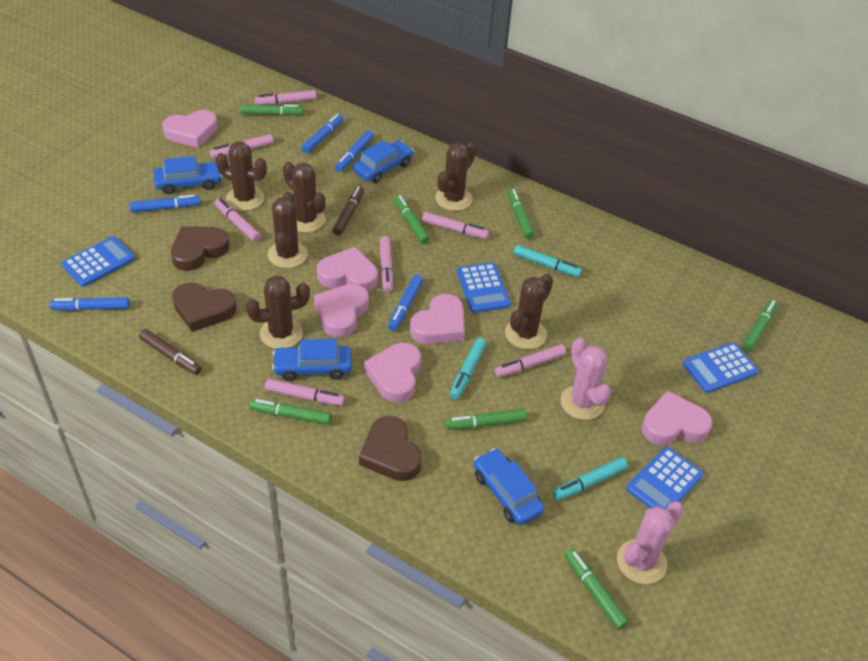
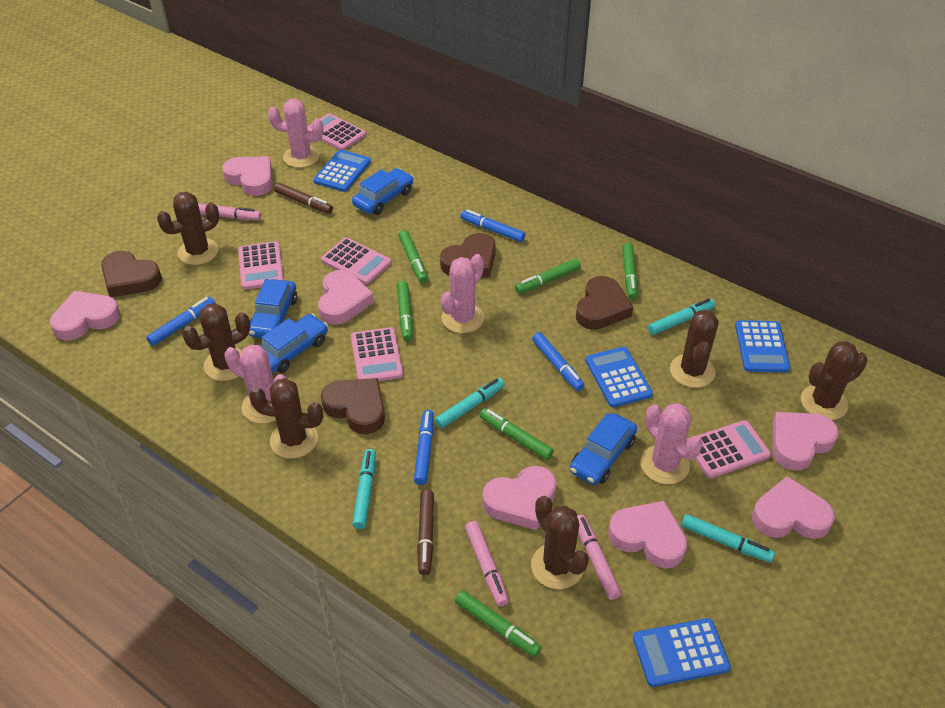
blue marker: [50,297,130,311] [129,195,201,213] [301,114,343,153] [335,130,374,172] [388,274,423,331] = 5 -> [146,297,215,346] [414,410,434,485] [461,209,525,242] [532,332,585,391] = 4
brown heart: [171,226,229,271] [172,283,237,332] [359,416,422,481] = 3 -> [101,251,162,297] [321,378,385,434] [440,233,496,278] [576,276,633,330] = 4
green marker: [240,104,303,116] [250,399,331,425] [394,195,430,244] [445,409,527,430] [508,188,534,239] [565,548,629,630] [743,300,778,351] = 7 -> [397,281,413,341] [399,230,428,283] [455,590,542,657] [480,408,554,460] [515,259,581,294] [622,243,638,300] = 6
pink cactus: [560,338,611,420] [617,502,684,584] = 2 -> [225,345,288,424] [268,99,324,168] [441,254,484,333] [641,403,703,484] = 4
pink calculator: none = 0 -> [238,241,284,290] [307,113,366,150] [321,237,391,285] [351,327,403,381] [694,420,771,478] = 5
pink heart: [162,110,218,148] [314,284,369,338] [317,247,378,292] [364,343,421,403] [410,294,465,344] [642,391,712,445] = 6 -> [50,291,120,341] [222,156,273,196] [318,270,374,325] [482,466,556,530] [608,501,687,568] [752,476,835,539] [773,412,839,471] = 7
pink marker: [210,134,273,159] [215,198,261,242] [255,90,316,105] [265,379,345,406] [380,236,393,292] [422,212,489,239] [494,344,566,377] = 7 -> [198,203,261,220] [465,521,509,606] [577,515,621,600] = 3
turquoise marker: [450,338,487,399] [514,245,582,277] [552,457,628,500] = 3 -> [352,449,376,529] [435,378,505,428] [648,299,715,335] [681,514,775,562] = 4

